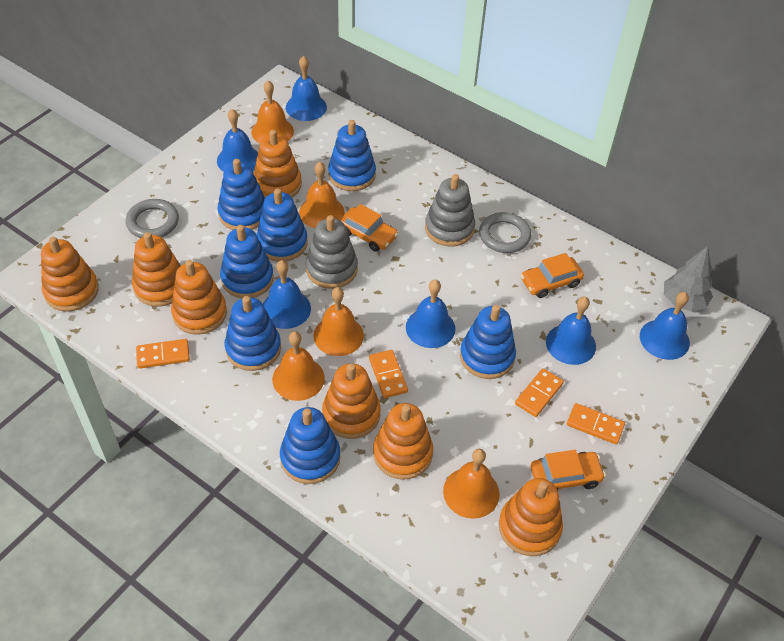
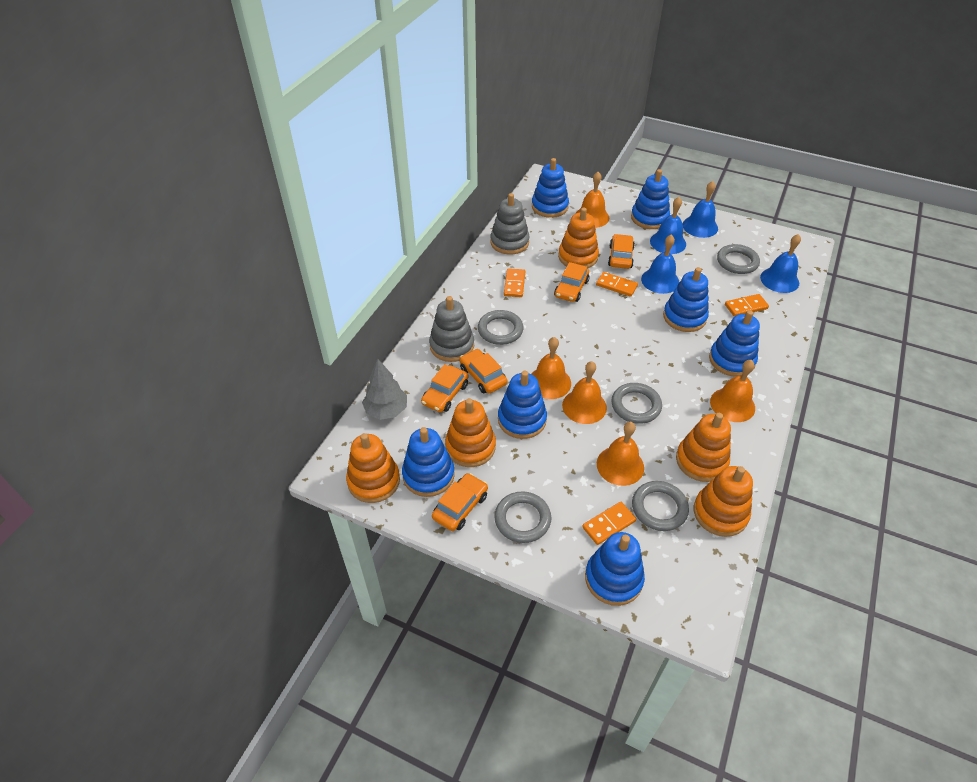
blue bell: [217,109,258,172] [263,260,311,329] [286,56,327,121] [406,280,455,348] [546,296,596,365] [640,292,690,360] = 6 -> [641,235,679,294] [650,197,686,254] [683,181,718,238] [760,234,801,293] = 4
grey ring: [126,199,179,238] [479,212,531,253] = 2 -> [478,310,523,345] [494,491,551,543] [611,383,662,424] [632,481,689,531] [717,244,760,274] = 5
orange car: [340,204,398,252] [521,253,584,298] [531,450,606,490] = 3 -> [421,364,468,412] [432,473,488,531] [460,349,507,394] [554,262,590,302] [608,234,635,269] = 5
orange stacking toy: [41,237,99,312] [132,232,181,307] [171,260,227,335] [254,130,302,198] [322,363,381,439] [373,403,433,479] [499,478,563,556] = 7 -> [346,433,400,503] [445,398,496,467] [558,207,599,268] [676,413,731,482] [694,466,753,537] = 5

